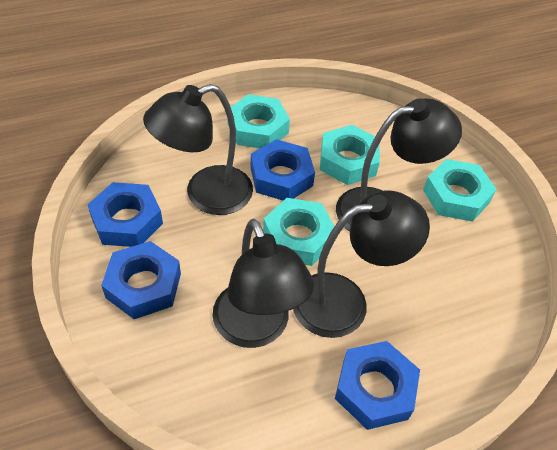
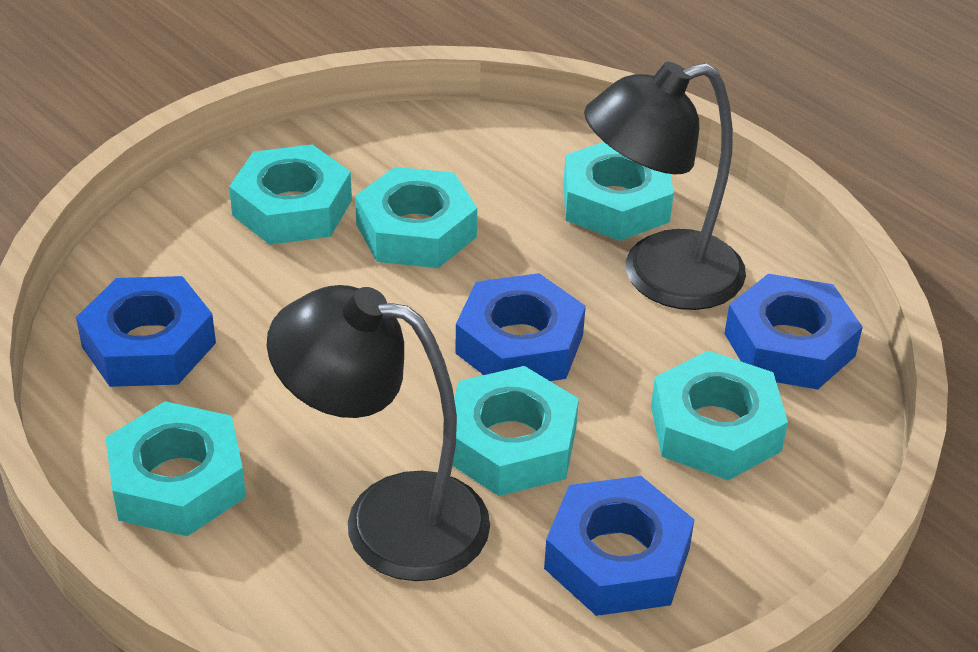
black lamp: [143,84,253,215] [213,219,314,348] [293,190,430,338] [336,98,462,232] = 4 -> [267,285,490,581] [584,62,746,310] = 2
turquoise nut: [227,94,290,148] [263,198,335,266] [320,125,380,185] [423,159,497,222] = 4 -> [105,401,246,536] [229,144,352,245] [355,167,477,268] [452,366,579,496] [563,142,674,241] [651,351,788,480] = 6

